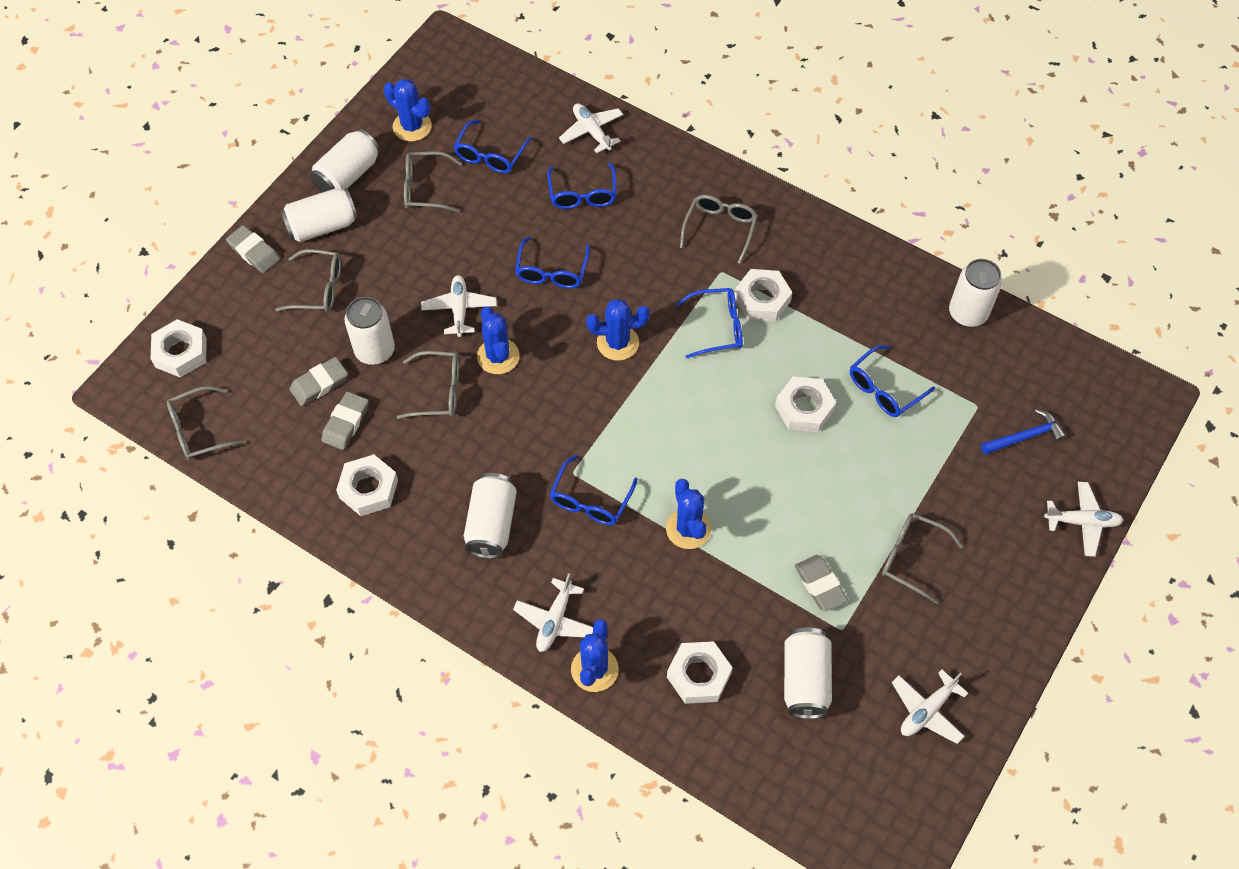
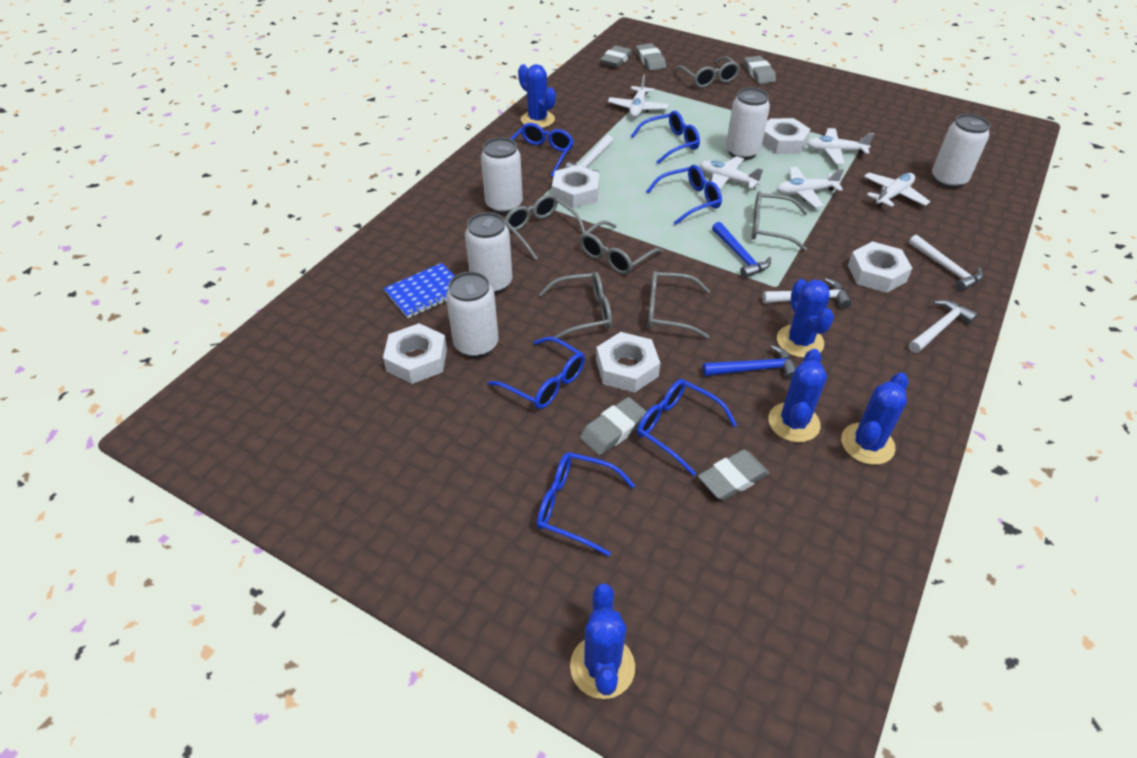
blue hammer: [981,409,1066,455] = 1 -> [703,345,796,380] [712,222,771,278] = 2
blue notebook: none = 0 -> [384,263,454,318] = 1
grey eraser: [226,225,280,273] [289,357,348,406] [321,392,369,450] [795,555,848,611] = 4 -> [580,397,647,455] [600,45,633,68] [636,43,666,71] [698,450,769,500] [744,56,776,84] = 5
white can: [280,188,358,242] [310,129,380,192] [345,297,395,365] [464,473,517,559] [784,628,832,719] [949,259,1002,327] = 6 -> [446,272,498,358] [465,212,512,294] [481,137,523,214] [726,87,770,160] [932,114,990,188] = 5
white hammer: none = 0 -> [565,135,613,173] [762,278,852,308] [909,235,983,291] [909,300,978,353] = 4

